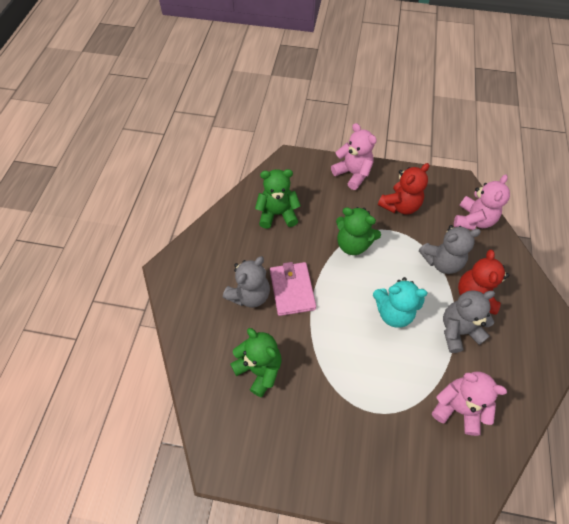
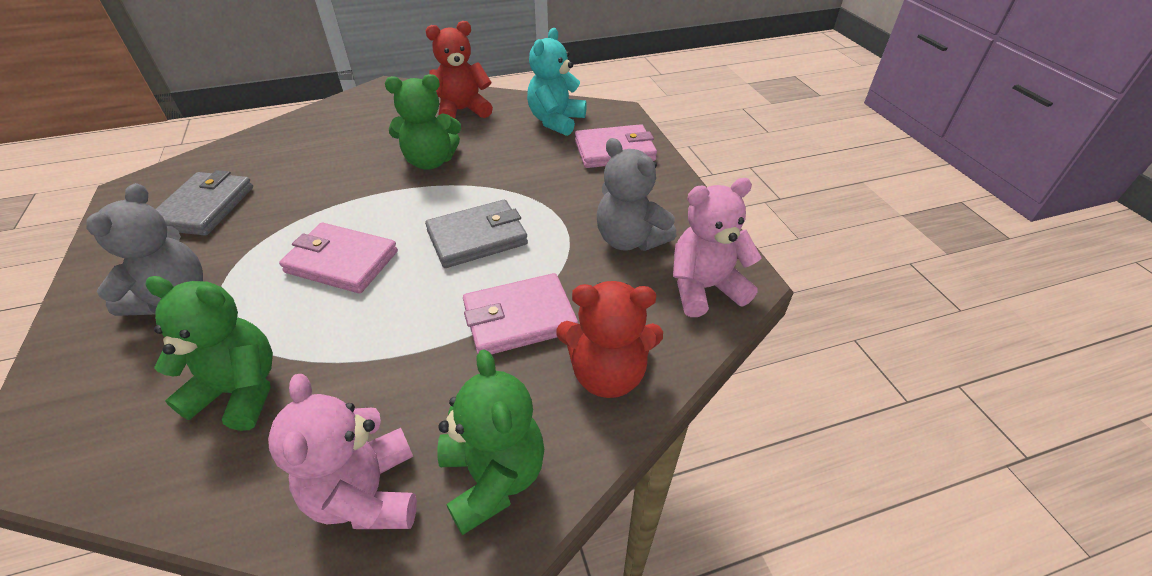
grey teddy bear: [223,256,270,308] [419,225,481,274] [443,290,495,353] = 3 -> [86,183,203,316] [597,138,676,251] = 2
grey wallet: none = 0 -> [156,170,253,236] [425,200,528,268] = 2
pink teddy bear: [331,123,377,190] [432,372,507,436] [454,174,510,230] = 3 -> [268,374,417,529] [673,178,762,317] = 2
pink wallet: [270,262,316,316] = 1 -> [279,223,398,294] [463,273,578,354] [575,124,657,168] = 3

